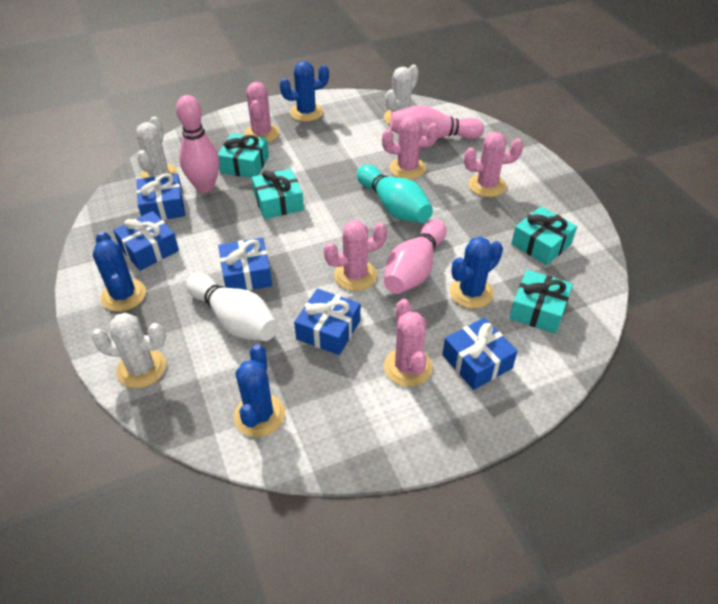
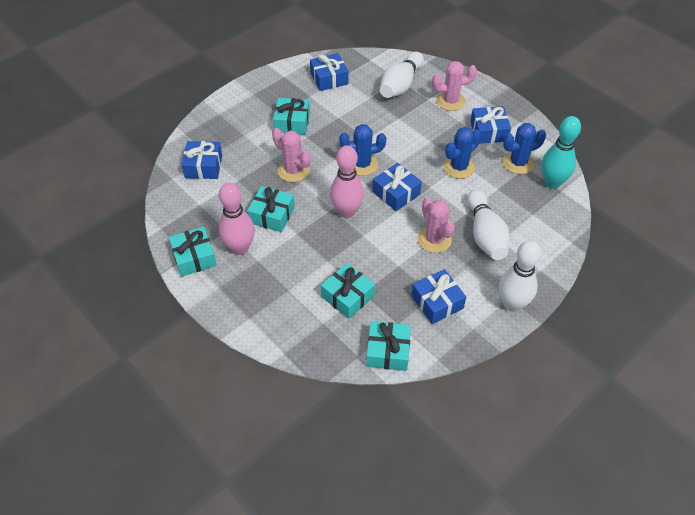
blue cactus: [93,231,146,312] [234,344,285,437] [280,61,329,122] [449,237,503,309] = 4 -> [339,124,386,176] [443,127,481,179] [503,123,546,174] = 3
pink bowling pin: [176,95,220,193] [384,220,447,294] [390,105,484,139] = 3 -> [219,182,255,255] [330,145,364,218] = 2
pink cactus: [245,82,279,143] [324,220,387,291] [382,115,439,180] [384,299,432,387] [464,132,523,197] = 5 -> [272,128,311,182] [418,198,455,253] [432,61,477,111] = 3
turquoise gift: [218,133,269,178] [252,169,304,219] [509,270,573,334] [511,206,577,265] = 4 -> [169,227,217,277] [247,186,295,232] [273,98,310,135] [321,263,375,319] [366,321,411,371] = 5
white bowling pin: [186,273,278,341] = 1 -> [380,52,424,98] [467,189,510,260] [499,241,541,312] = 3
white cactus: [91,313,166,388] [136,116,178,179] [384,65,419,125] = 3 -> none = 0

